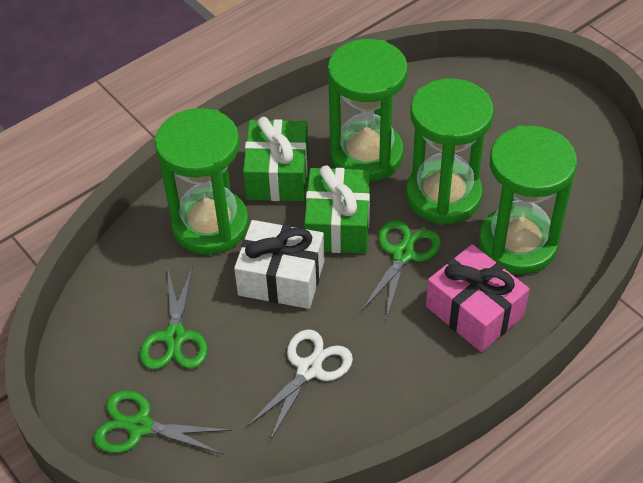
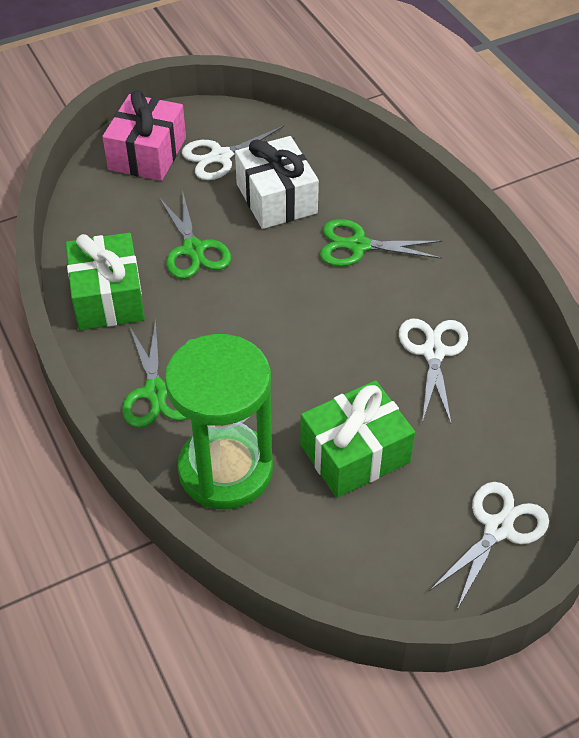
green hourglass: [155,108,249,255] [328,39,408,182] [406,78,494,225] [479,125,577,274] = 4 -> [165,334,273,509] = 1
white scissors: [246,329,353,441] = 1 -> [182,126,295,180] [399,319,468,425] [429,482,549,609] = 3

